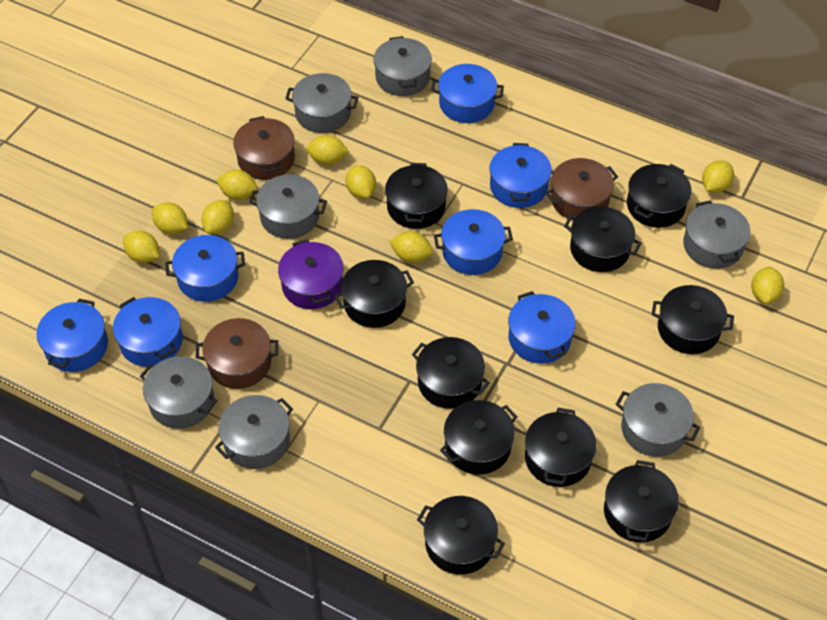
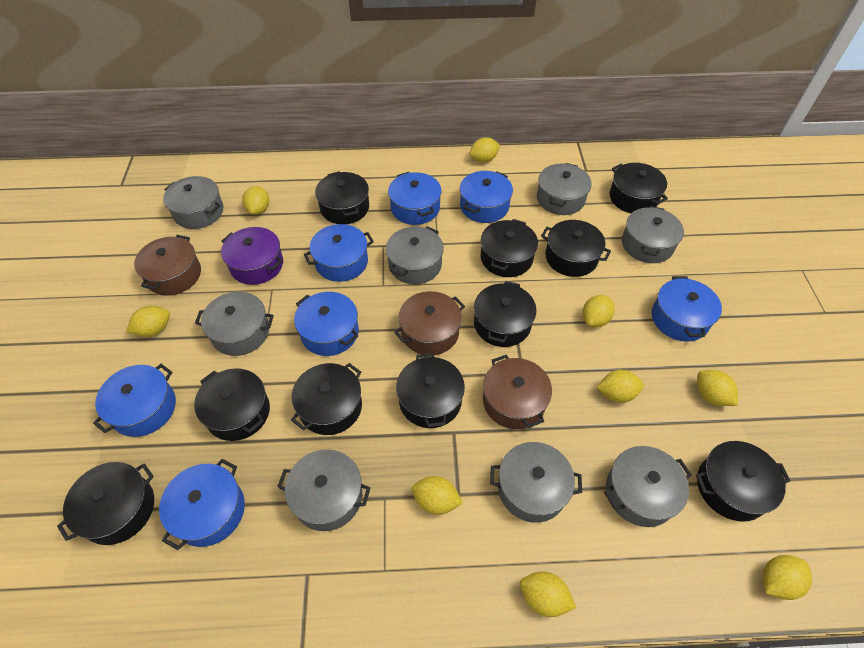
grey pot: [140,356,218,429] [215,395,293,469] [249,175,327,239] [285,73,359,133] [373,36,432,96] [616,383,700,457] [683,200,751,269] = 7 -> [163,176,223,229] [195,292,274,356] [277,449,370,531] [386,226,444,284] [490,442,582,523] [537,163,592,215] [604,446,692,527] [622,206,684,263] = 8

